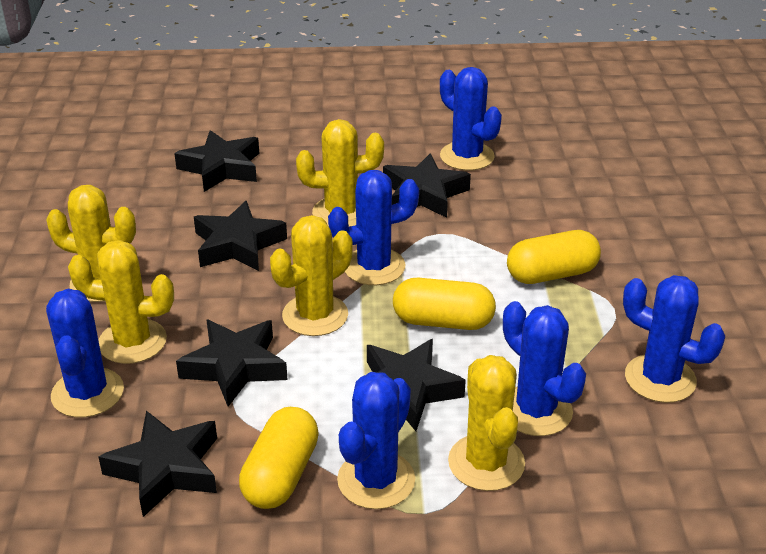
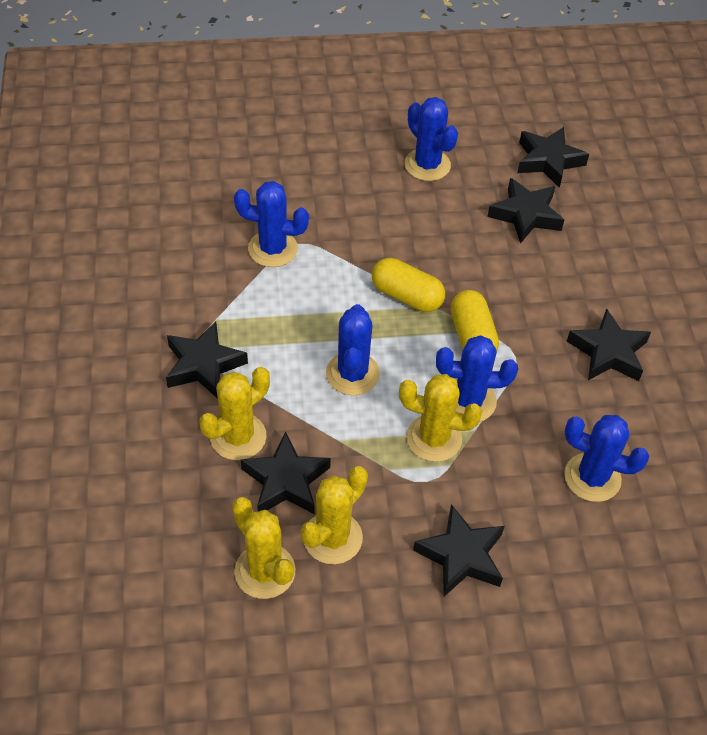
blue cactus: [46,289,124,418] [328,170,419,285] [337,372,415,509] [440,67,502,171] [503,301,586,436] [623,275,725,403] = 6 -> [234,181,309,267] [326,304,380,395] [404,97,458,181] [436,335,518,422] [564,415,649,502] = 5
yellow cactus: [46,185,136,302] [68,240,174,364] [270,215,353,336] [296,119,384,227] [448,355,525,491] = 5 -> [199,367,270,460] [232,497,295,599] [301,466,368,564] [399,374,482,462] = 4
yellow capsule: [239,407,319,509] [393,278,496,330] [507,230,601,284] = 3 -> [372,258,445,312] [450,290,499,351] = 2

